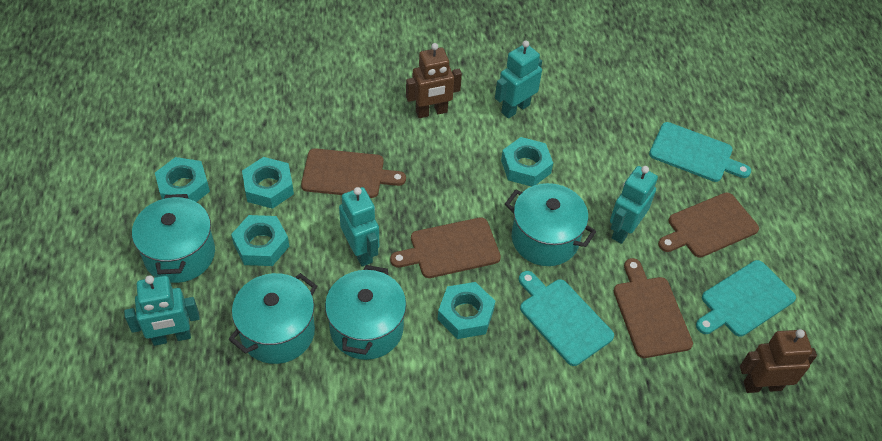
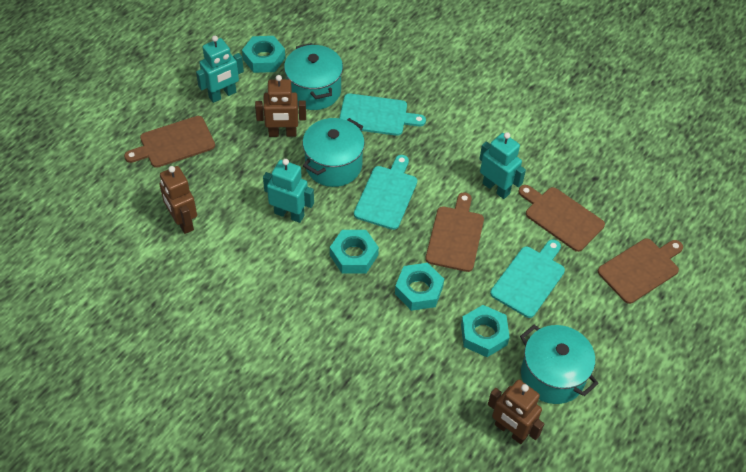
brown robot: [406,43,462,118] [740,329,817,393] = 2 -> [159,166,197,234] [255,75,306,137] [488,380,544,444] = 3
turquoise nut: [155,157,210,202] [231,215,289,266] [242,157,294,209] [438,282,495,339] [501,137,553,187] = 5 -> [242,36,285,73] [330,230,379,273] [395,263,444,311] [461,305,510,357] = 4
turquoise pot: [132,194,215,283] [228,273,317,364] [325,265,406,360] [505,183,596,266] = 4 -> [284,43,343,110] [302,118,365,187] [520,325,599,404] = 3
turquoise robot: [124,275,200,346] [339,187,379,267] [495,40,542,119] [610,166,658,244] = 4 -> [196,36,244,103] [263,159,314,223] [479,132,526,199] = 3

